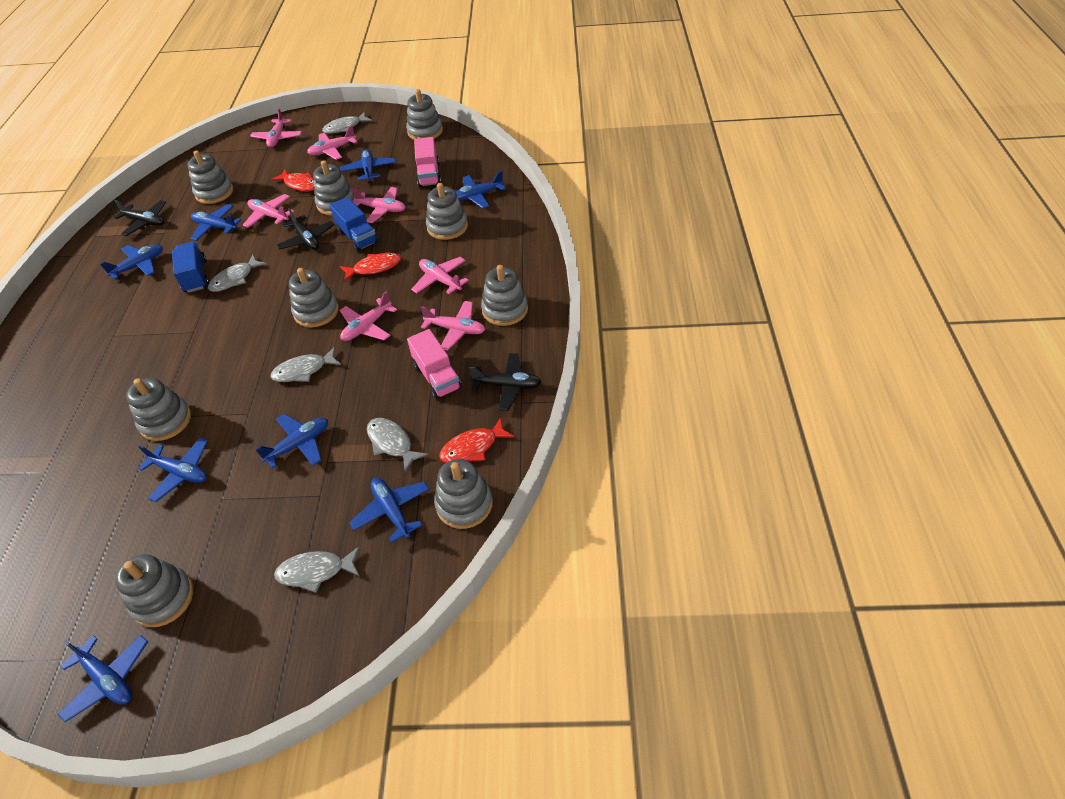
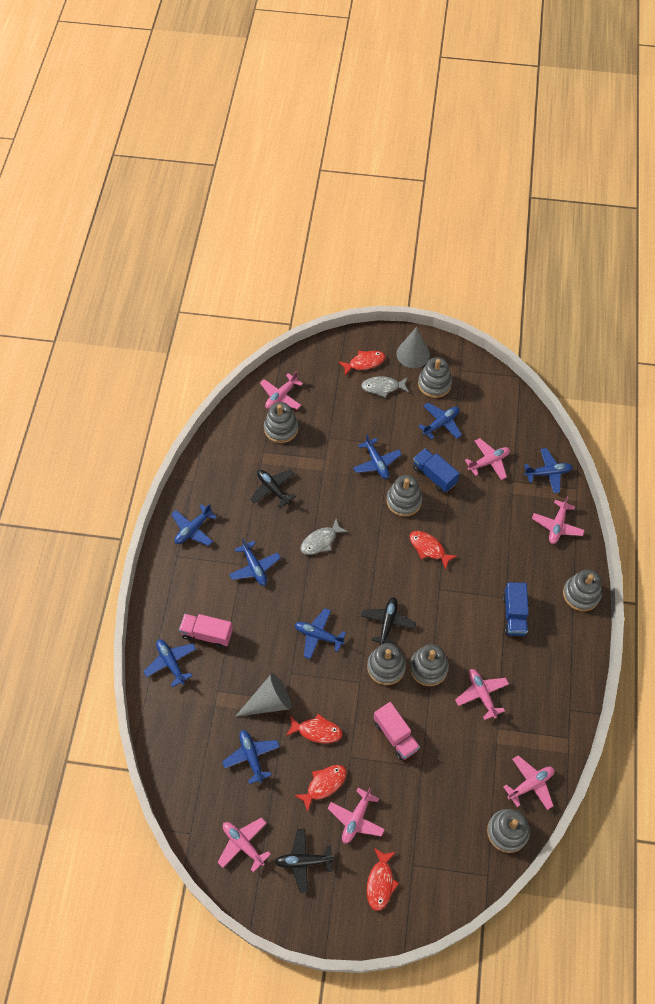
grey cone: none = 0 -> [235,673,291,717] [396,327,430,368] = 2
grey fish: [208,255,267,292] [270,347,341,382] [274,547,360,593] [322,112,372,134] [367,418,428,472] = 5 -> [300,519,348,555] [361,376,409,398] = 2
grey stacking toy: [115,554,193,627] [126,378,191,441] [187,150,234,204] [289,268,339,328] [313,160,355,215] [406,89,443,140] [426,183,468,240] [434,459,493,529] [481,265,528,326] = 9 -> [264,402,298,443] [367,643,406,685] [386,475,422,517] [410,644,449,686] [418,357,452,398] [487,809,530,853] [563,569,602,611] = 7
red fish: [271,169,315,191] [340,253,401,282] [439,417,515,463] = 3 -> [286,714,343,743] [294,765,347,813] [339,351,386,375] [367,848,399,911] [410,531,457,570] = 5

